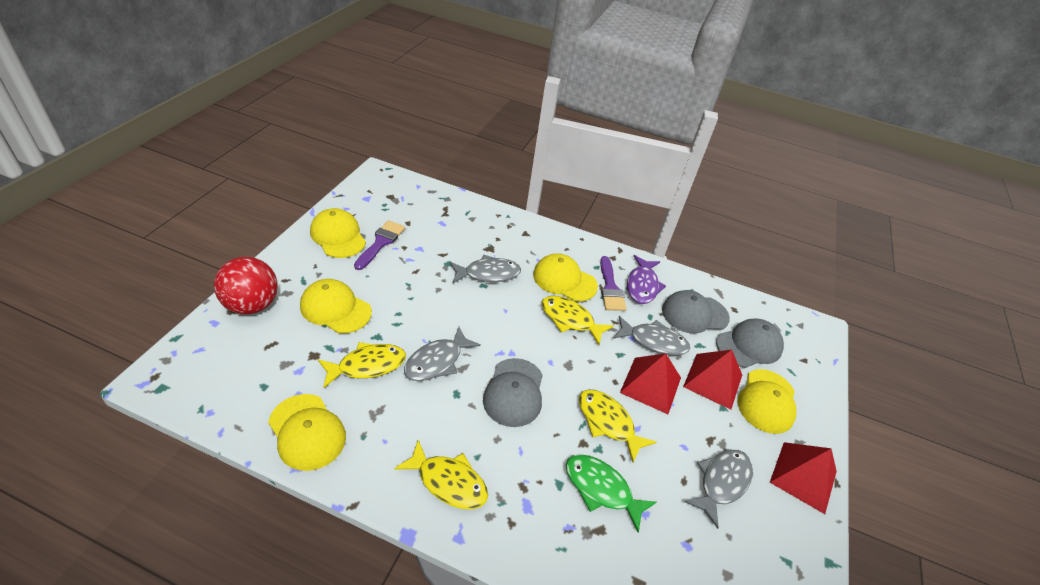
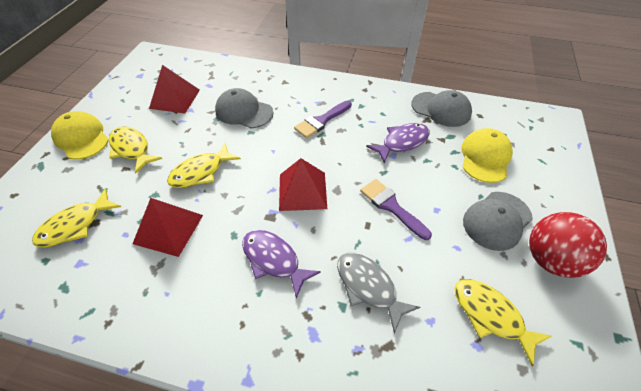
green fish: [566,454,656,533] = 1 -> none = 0
grey fish: [404,327,481,381] [450,255,521,284] [613,316,690,356] [684,449,753,529] = 4 -> [337,253,420,334] = 1
purple fish: [627,255,666,304] = 1 -> [242,230,321,298] [366,123,430,163] = 2
yellow cap: [268,394,346,471] [300,279,372,334] [310,208,366,258] [533,253,598,302] [738,369,796,434] = 5 -> [51,111,109,160] [461,128,513,183] = 2

